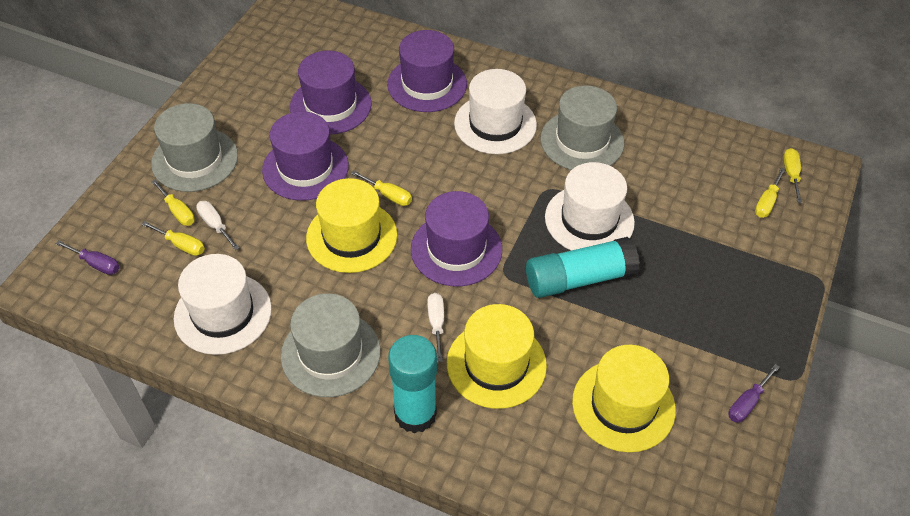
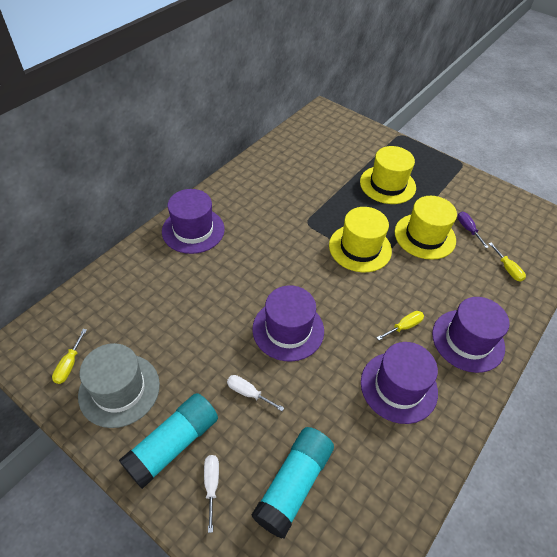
grey hat: [151,103,238,192] [281,293,381,397] [540,85,624,170] = 3 -> [78,343,160,428] = 1
purple screwdriver: [56,240,120,275] [728,364,780,423] = 2 -> [457,212,489,248] = 1
white hat: [174,254,272,355] [454,69,537,154] [545,162,635,251] = 3 -> none = 0
yellow screwdriver: [141,221,205,256] [151,179,195,226] [351,171,412,206] [755,168,786,218] [783,148,802,203] = 5 -> [52,329,87,384] [377,311,424,340] [488,243,526,282] = 3

